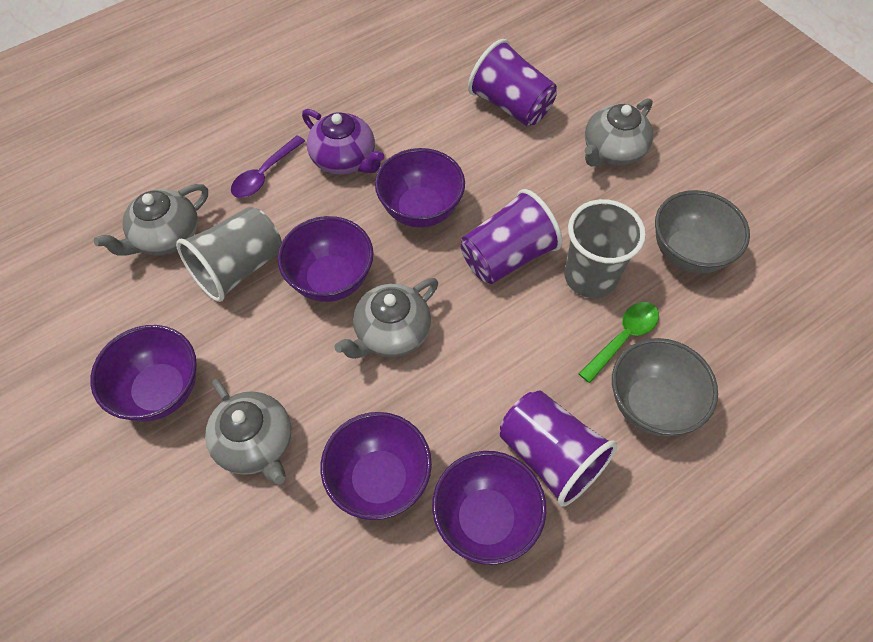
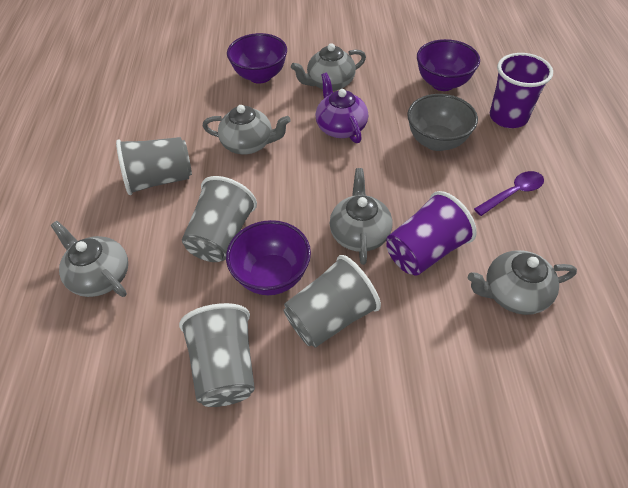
green spoon: [579,302,659,383] = 1 -> none = 0
grey bowl: [612,338,718,437] [655,190,750,274] = 2 -> [407,94,478,151] = 1
grey cup: [176,207,282,302] [564,199,646,298] = 2 -> [116,137,192,195] [179,303,255,407] [182,176,257,262] [284,255,381,348] = 4
grey teapot: [94,184,208,256] [205,379,291,485] [334,278,438,359] [585,98,653,166] = 4 -> [51,221,128,297] [203,105,291,154] [291,43,366,91] [330,168,392,265] [468,250,577,315] = 5
purple bowl: [90,325,197,422] [278,216,374,302] [321,412,432,520] [375,148,465,227] [432,451,546,565] = 5 -> [226,220,311,295] [227,33,287,84] [417,39,480,91] = 3
purple cup: [461,189,563,284] [468,39,557,126] [500,390,617,507] = 3 -> [386,191,477,276] [490,53,553,128] = 2

